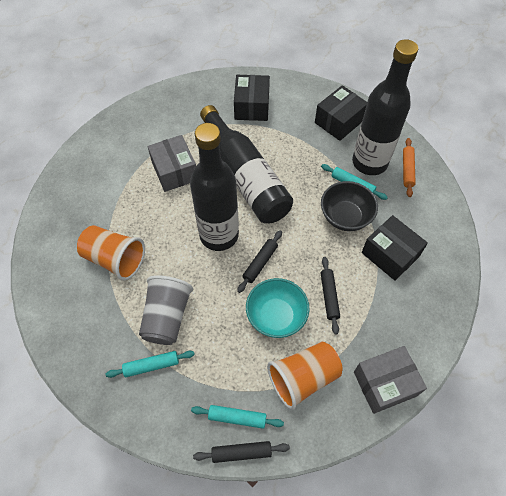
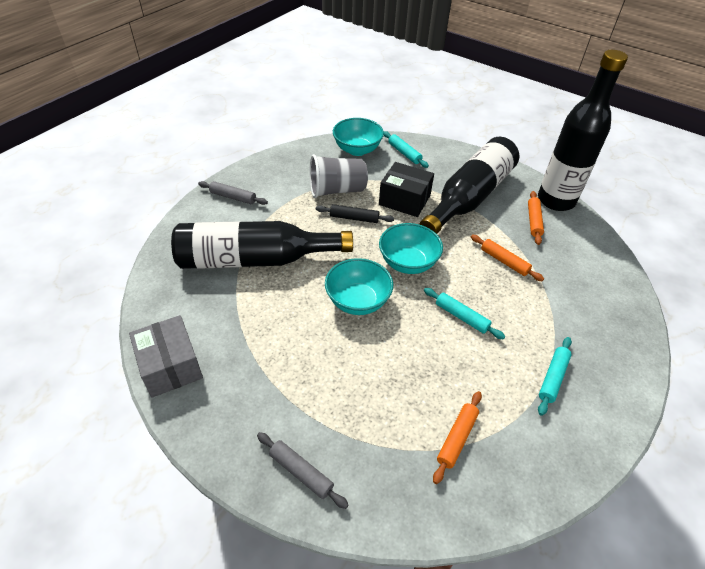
black bowl: [321,181,378,231] = 1 -> none = 0
black box: [234,75,270,121] [315,85,367,141] [362,215,428,281] = 3 -> [379,162,434,217] = 1
black rolling pin: [193,441,290,463] [237,230,282,293] [321,257,340,335] = 3 -> [316,204,394,223] = 1
grey box: [148,135,196,192] [354,346,427,414] = 2 -> [129,315,203,398] = 1
grey rolling pin: none = 0 -> [198,181,268,205] [257,432,348,509] = 2
orange cup: [77,225,145,281] [267,342,343,410] = 2 -> none = 0
orange rolling pin: [403,138,416,197] = 1 -> [433,391,482,484] [471,235,544,281] [528,191,544,245] = 3
turquoise bowl: [246,278,309,338] = 1 -> [325,258,393,315] [333,118,384,156] [379,223,443,274] = 3

